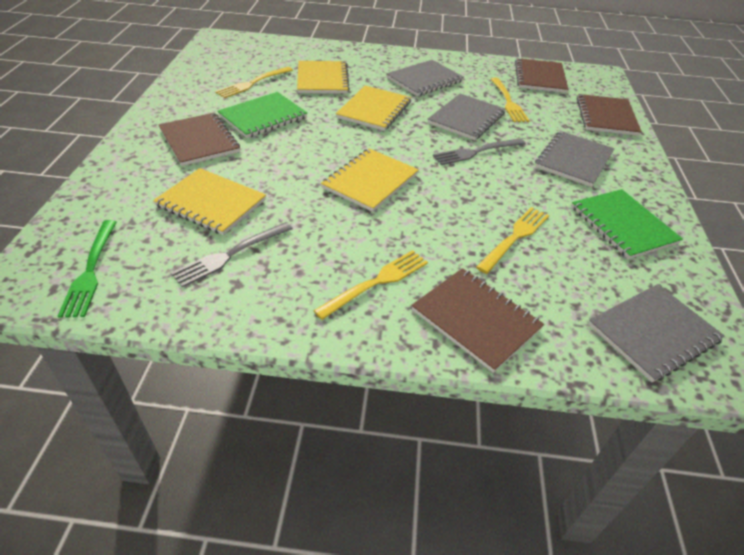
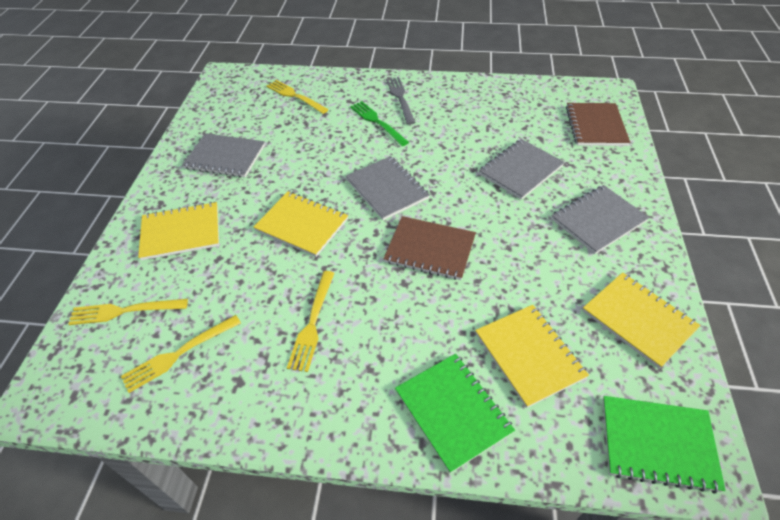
brown notebook: [159,113,240,166] [411,268,544,373] [515,58,568,93] [577,94,642,136] = 4 -> [383,216,476,280] [566,103,630,146] = 2
grey fork: [171,222,293,287] [433,138,526,165] = 2 -> [386,77,416,125] = 1

